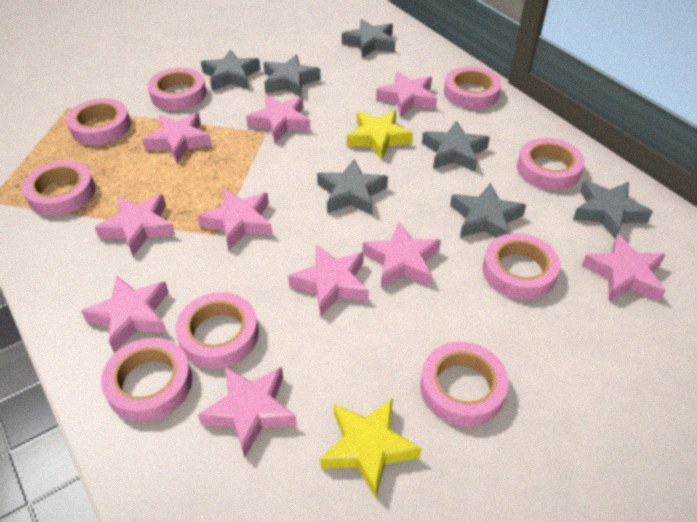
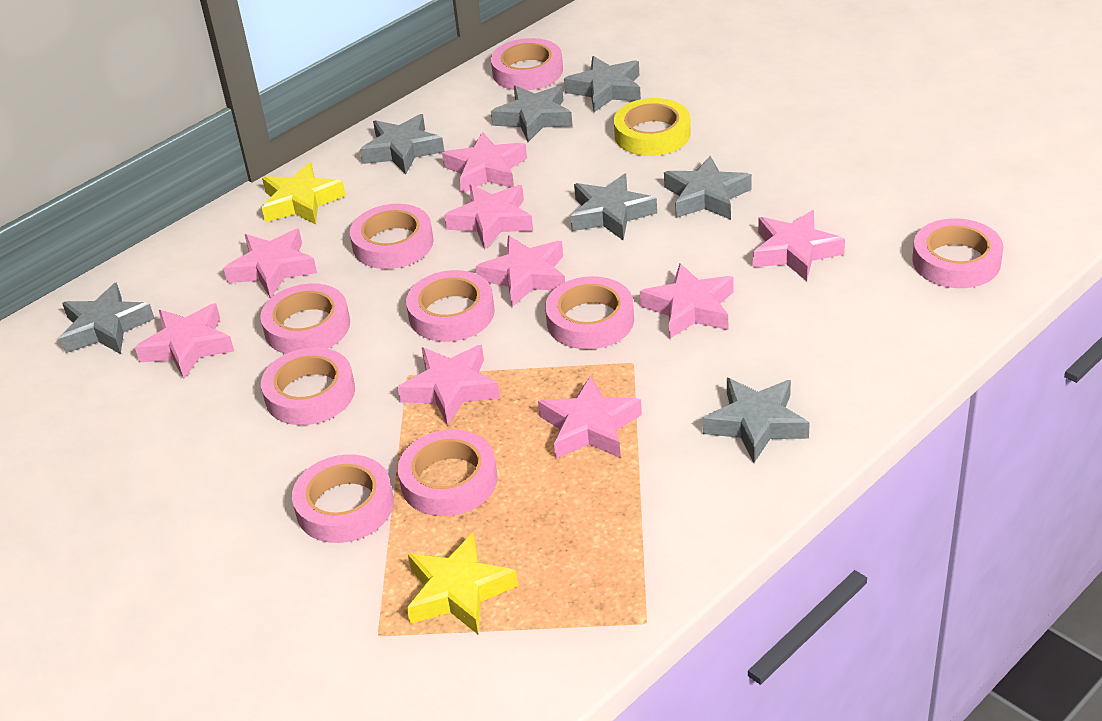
pink star: [81,276,169,352] [95,194,175,256] [142,113,212,163] [198,188,273,250] [198,367,297,457] [246,95,311,143] [288,245,369,316] [363,222,441,288] [376,72,437,117] [582,234,666,301] = 10 -> [135,303,234,379] [223,229,317,298] [398,345,500,426] [442,132,527,194] [444,185,533,250] [476,236,565,307] [538,376,642,459] [640,264,734,339] [753,210,845,281] = 9
yellow tape: none = 0 -> [614,98,691,156] = 1

